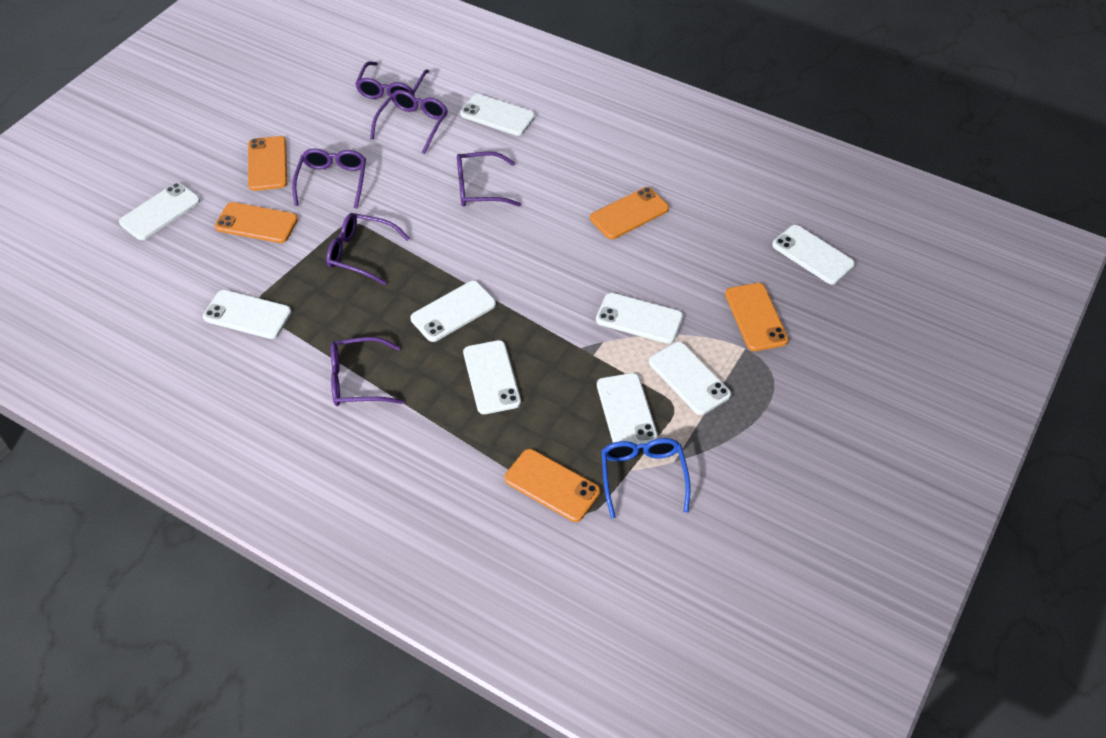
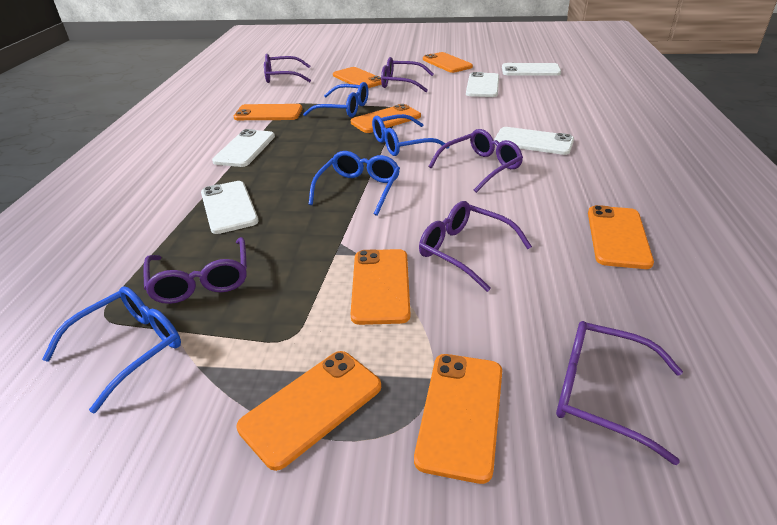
blue glasses: [601,438,691,519] = 1 -> [42,286,181,413] [303,82,368,117] [309,151,400,216] [372,114,449,156] = 4
orange phone: [215,202,298,243] [248,136,287,191] [504,449,600,522] [590,187,669,239] [725,283,789,351] = 5 -> [234,104,302,120] [237,351,381,471] [333,67,382,88] [350,249,410,325] [351,104,421,133] [414,354,502,484] [423,52,473,73] [588,205,654,269] = 8
white phone: [119,183,200,240] [203,290,292,339] [410,281,496,342] [460,94,535,136] [463,340,521,414] [596,293,683,344] [597,373,658,445] [649,342,731,415] [772,225,855,284] = 9 -> [201,181,259,234] [212,129,275,167] [466,72,499,97] [494,127,574,155] [502,63,561,76] = 5

